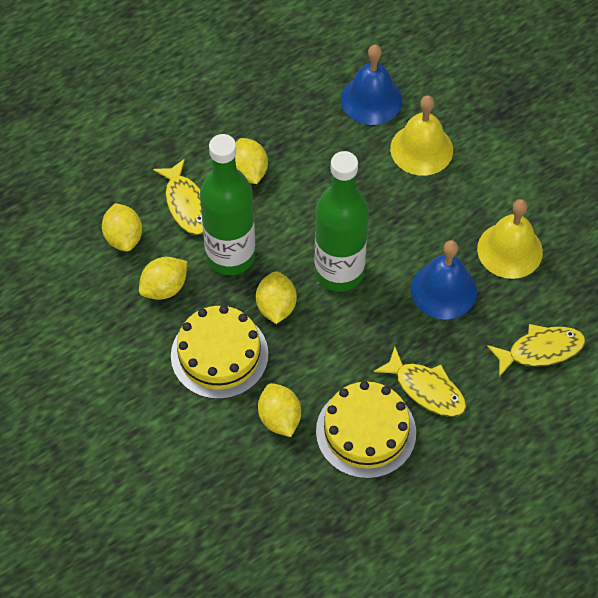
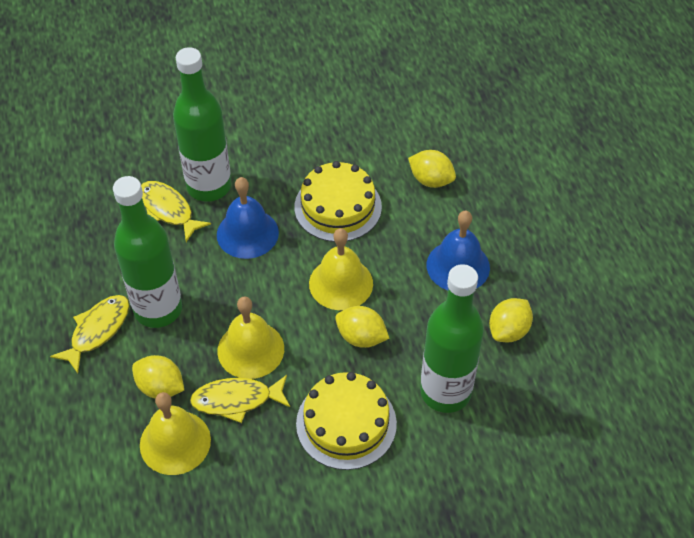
green bottle: [200,134,255,275] [314,151,369,292] = 2 -> [113,176,182,328] [173,47,231,202] [420,264,484,413] = 3
yellow bell: [390,96,453,176] [477,199,543,279] = 2 -> [140,392,211,475] [217,297,284,379] [309,228,373,310] = 3
yellow lemon: [102,203,142,251] [139,257,187,300] [235,138,268,184] [256,271,297,324] [258,383,301,437] = 5 -> [132,355,184,399] [335,306,389,348] [408,150,456,188] [489,298,533,342] = 4

